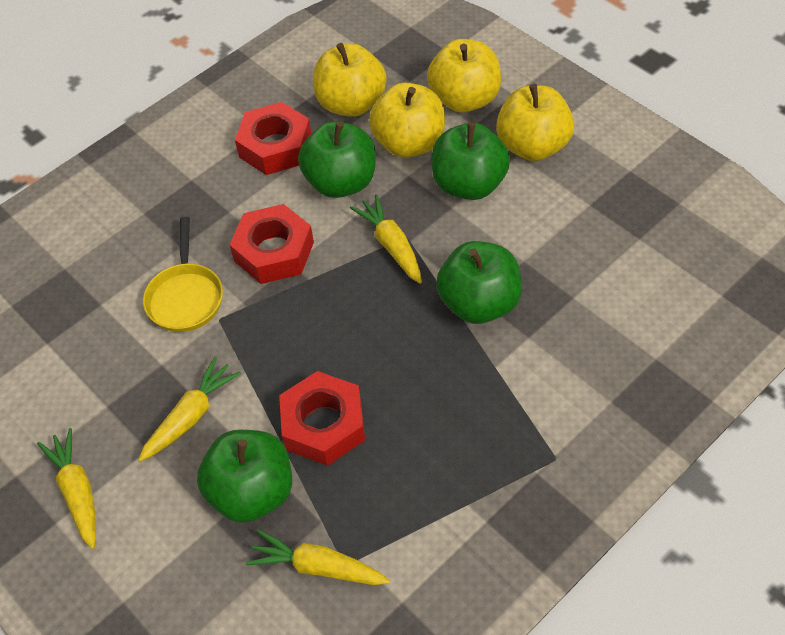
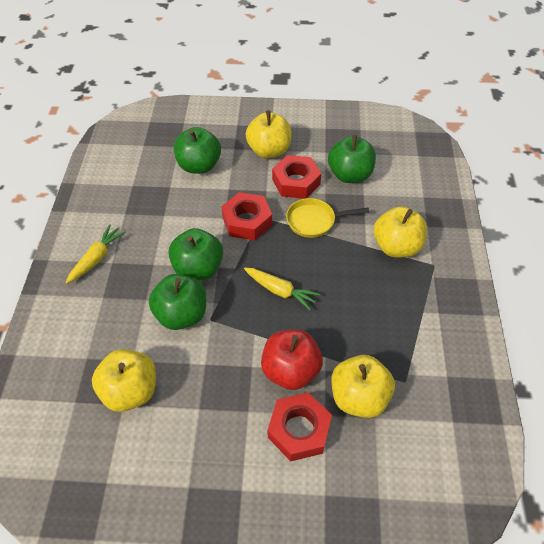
red apple: none = 0 -> [261,330,323,390] = 1
yellow carrot: [37,428,96,549] [138,357,241,462] [245,530,390,585] [350,194,422,284] = 4 -> [66,224,126,283] [244,268,320,310] = 2

